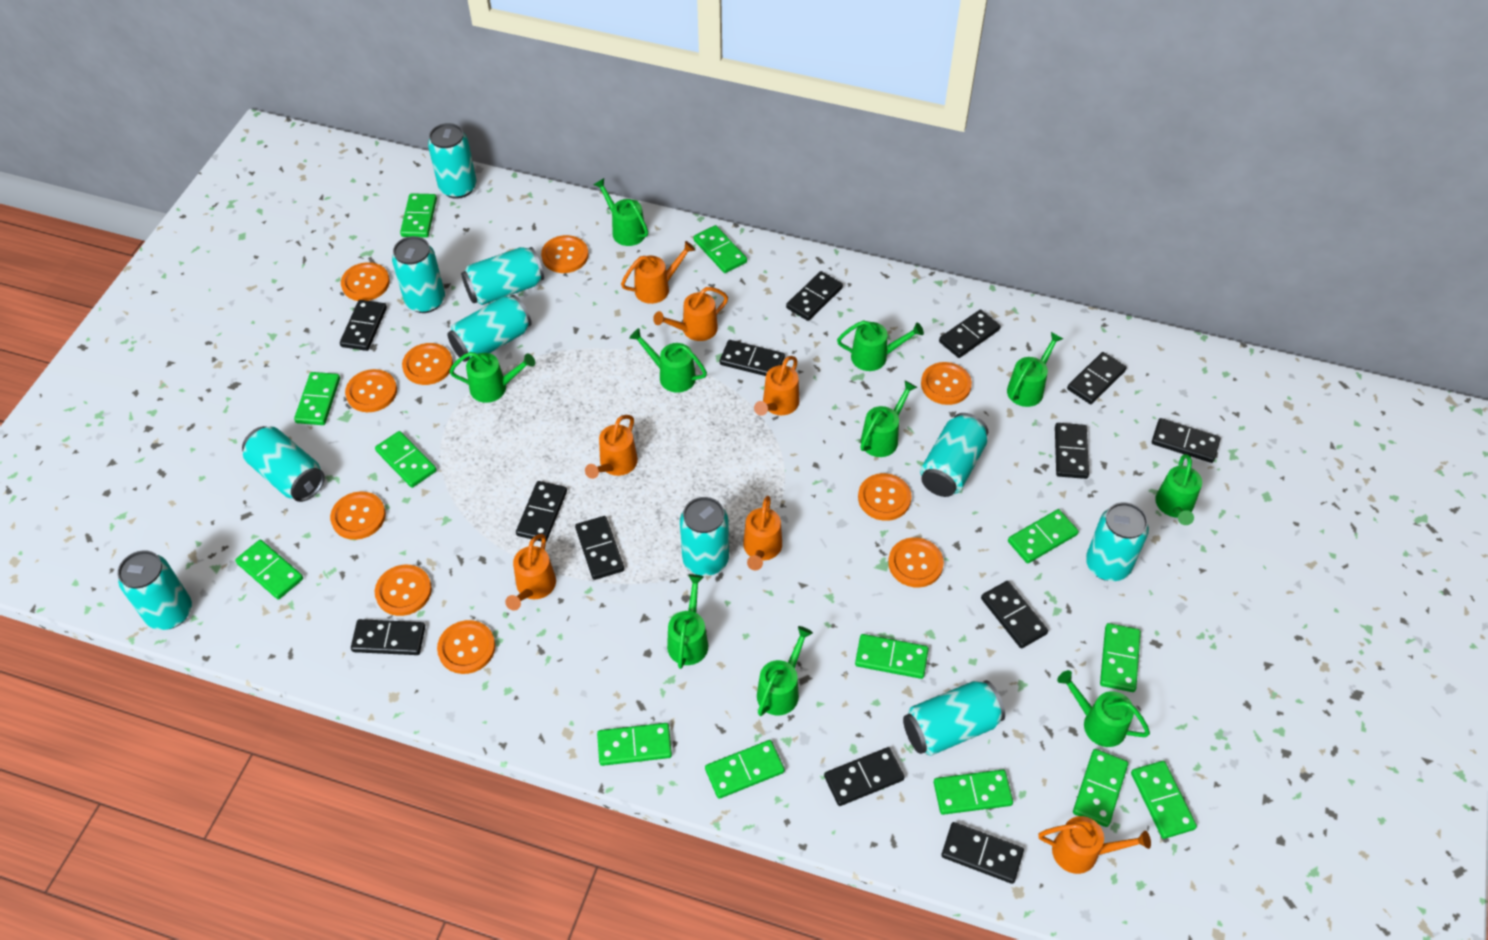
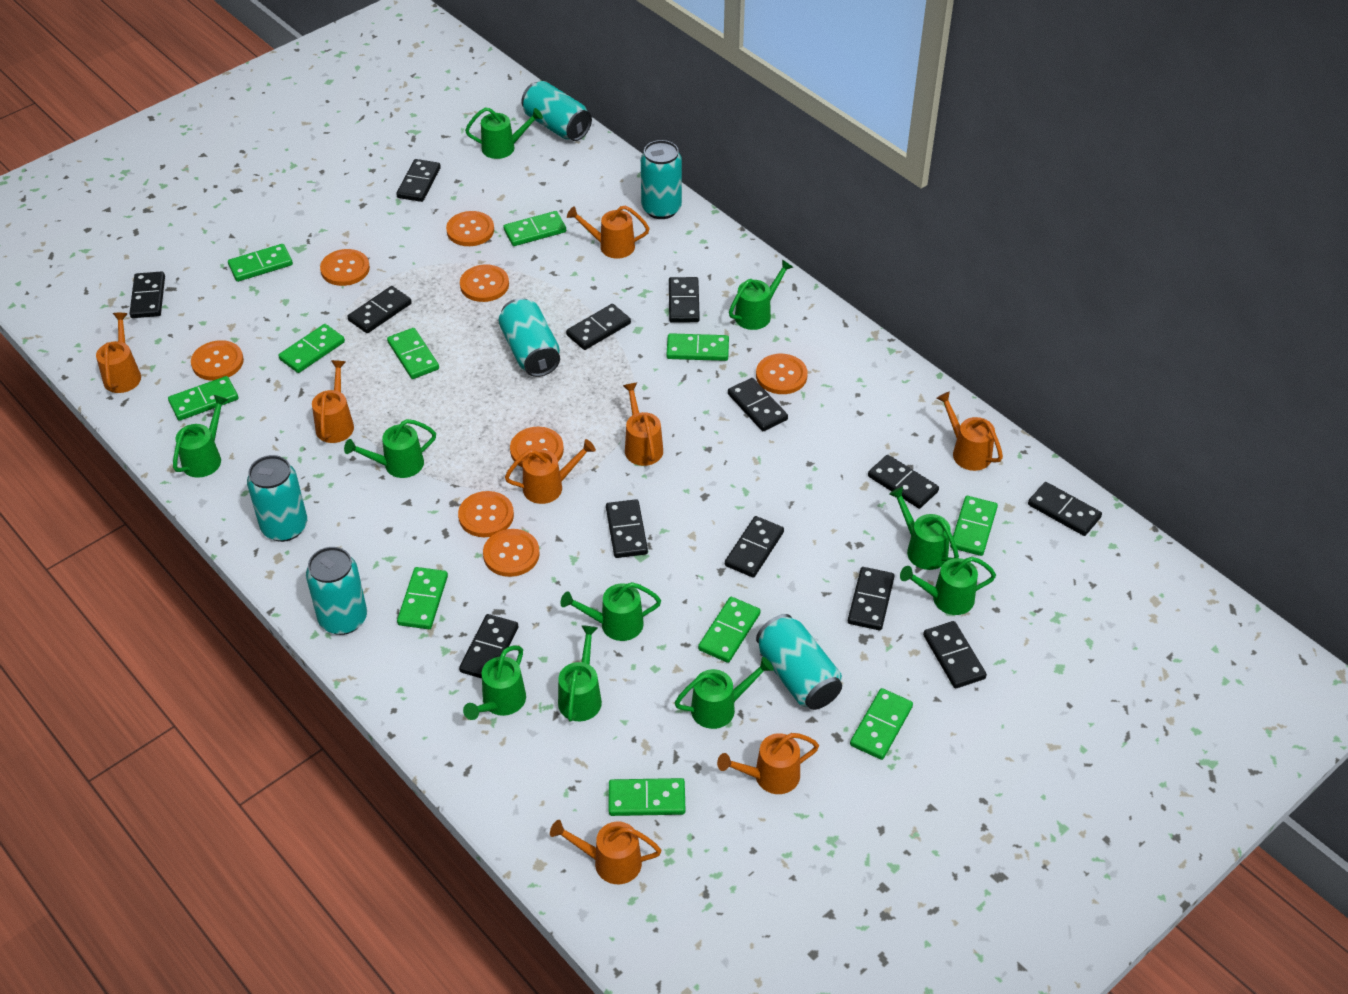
green domino: [235,540,303,599] [294,372,340,425] [375,431,437,488] [400,193,437,237] [597,723,672,766] [694,225,747,273] [705,740,785,799] [855,634,929,679] [934,769,1013,815] [1008,509,1079,563] [1073,749,1128,827] [1100,623,1141,692] [1131,761,1197,839] = 13 -> [168,376,238,421] [228,244,293,282] [278,324,345,373] [387,328,439,379] [397,567,448,629] [503,211,566,246] [609,778,685,816] [666,333,729,361] [698,597,760,663] [850,688,913,760] [950,496,998,556] = 11
orange button: [330,491,386,540] [341,262,390,301] [345,369,397,412] [375,565,432,616] [402,343,453,385] [437,620,495,674] [541,235,589,273] [858,473,912,521] [888,537,944,588] [921,362,972,405] = 10 -> [191,340,244,381] [320,249,370,286] [446,211,494,246] [458,491,514,537] [460,265,509,302] [483,529,540,577] [510,427,564,468] [756,354,808,394] = 8
orange watering can: [505,534,556,610] [585,415,638,479] [621,241,695,304] [653,287,728,341] [743,496,782,570] [754,356,800,416] [1038,816,1151,874] = 7 -> [96,313,141,393] [312,360,354,443] [505,439,596,504] [550,820,661,884] [567,206,649,258] [623,382,663,466] [717,733,819,794] [936,391,1003,471] = 8
turquoise can: [118,551,192,630] [242,426,325,502] [392,236,445,313] [428,123,477,199] [447,295,532,362] [461,247,544,305] [680,497,729,576] [903,680,1005,756] [920,413,988,497] [1086,502,1149,581] = 10 -> [247,455,307,542] [306,547,367,635] [499,298,560,377] [522,81,592,141] [641,140,682,219] [756,614,842,710] = 6

